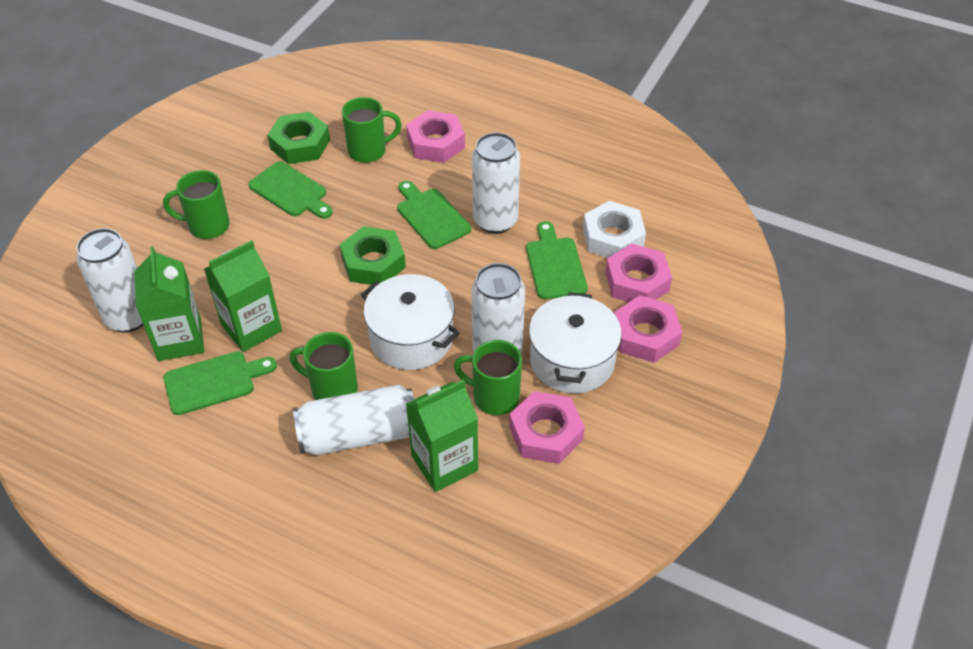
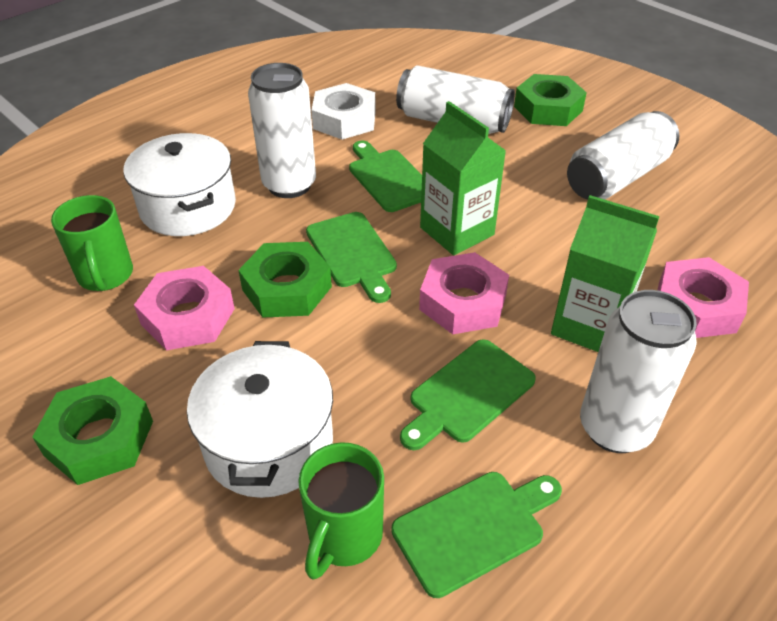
green carton: [134,246,204,361] [204,240,282,352] [406,379,478,492] = 3 -> [420,101,506,256] [551,195,660,352] = 2
green mug: [163,170,230,239] [290,332,358,400] [342,97,402,163] [454,340,522,415] = 4 -> [51,195,133,291] [298,442,384,579] = 2
green nut: [268,112,330,164] [340,226,406,285] = 2 -> [33,376,153,485] [238,242,332,318] [514,74,587,126] = 3
pink nut: [406,110,465,163] [509,391,585,464] [605,243,672,302] [614,295,683,363] = 4 -> [134,266,235,350] [419,252,509,334] [657,257,749,338] = 3

